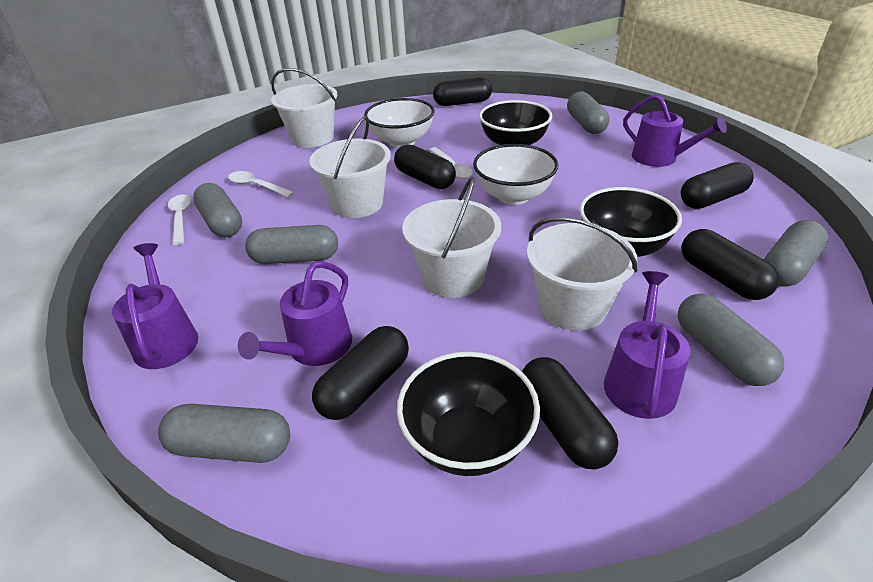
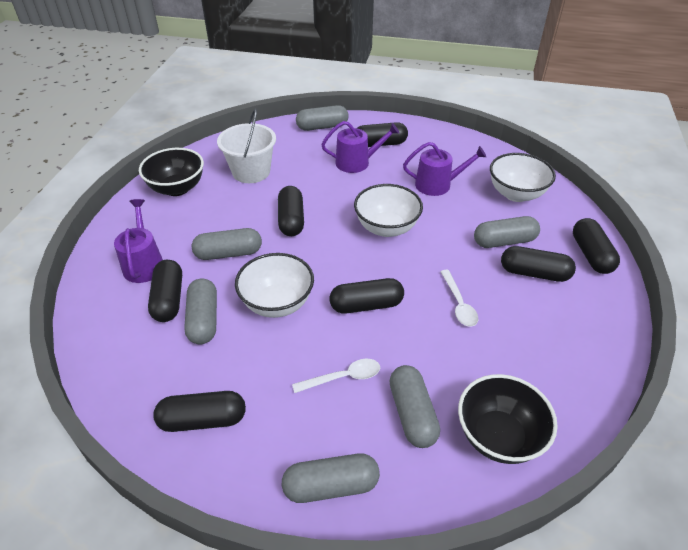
black bowl: [397,352,540,476] [479,100,552,145] [580,187,682,257] = 3 -> [139,148,204,196] [458,374,558,464] = 2
black capsule: [312,326,409,420] [394,144,456,189] [433,77,492,106] [522,357,618,470] [681,162,754,209] [681,229,779,300] = 6 -> [148,260,182,322] [153,391,246,432] [278,186,304,236] [330,278,404,314] [357,122,408,147] [501,246,576,282] [573,218,620,274] = 7
purple watering can: [112,243,198,369] [238,261,352,366] [604,271,690,419] [623,94,727,167] = 4 -> [114,199,163,283] [321,121,399,173] [403,142,486,196] = 3
white bowl: [364,98,435,148] [473,144,558,205] = 2 -> [235,253,314,318] [354,184,423,237] [490,153,556,202] = 3
white bucket: [271,68,338,148] [309,116,391,218] [402,176,501,298] [527,217,637,331] = 4 -> [217,109,276,183] = 1
white spoon: [168,194,191,245] [228,171,295,198] [429,147,473,179] = 3 -> [292,359,380,393] [440,270,478,327] = 2

